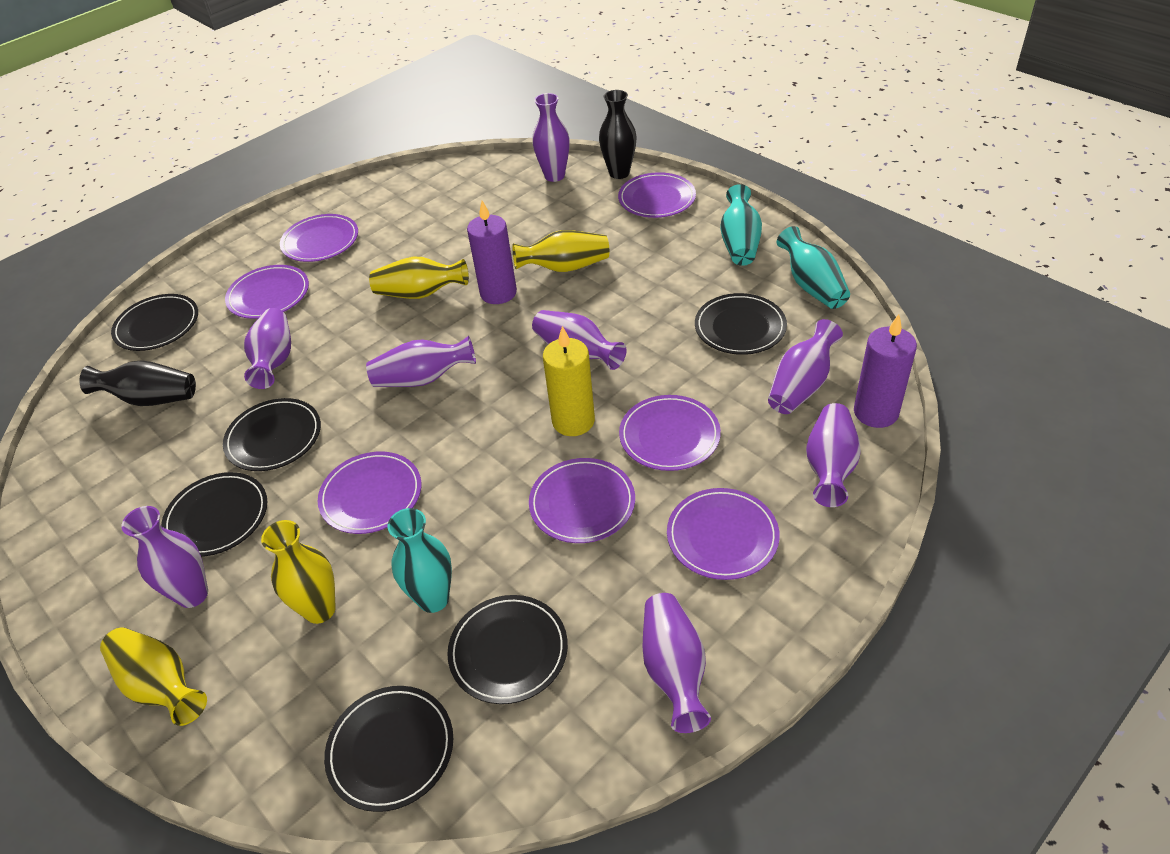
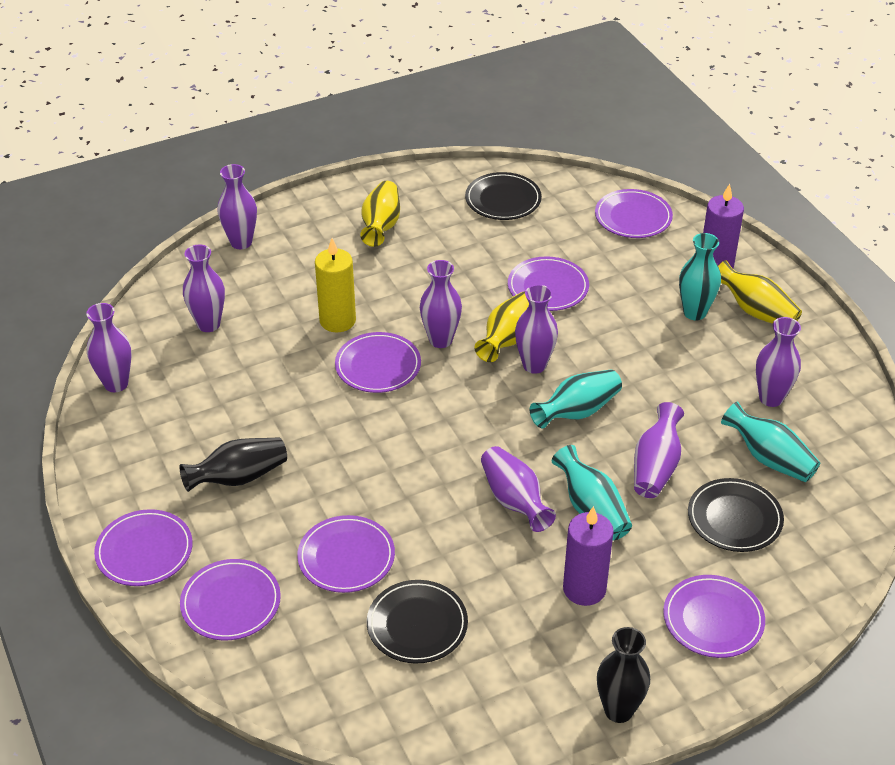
black plate: [111,294,198,351] [161,472,268,557] [223,398,321,471] [324,686,453,812] [447,595,568,704] [695,293,787,355] = 6 -> [367,580,468,663] [465,172,542,220] [688,478,784,552] = 3
turquoise vase: [388,508,452,613] [720,184,762,266] [777,226,850,309] = 3 -> [530,370,622,429] [552,445,632,540] [679,233,721,320] [721,402,820,482] = 4
yellow vase: [100,627,207,726] [261,520,336,624] [369,257,469,299] [512,230,609,272] = 4 -> [360,181,400,247] [475,292,529,362] [718,260,802,324] = 3

